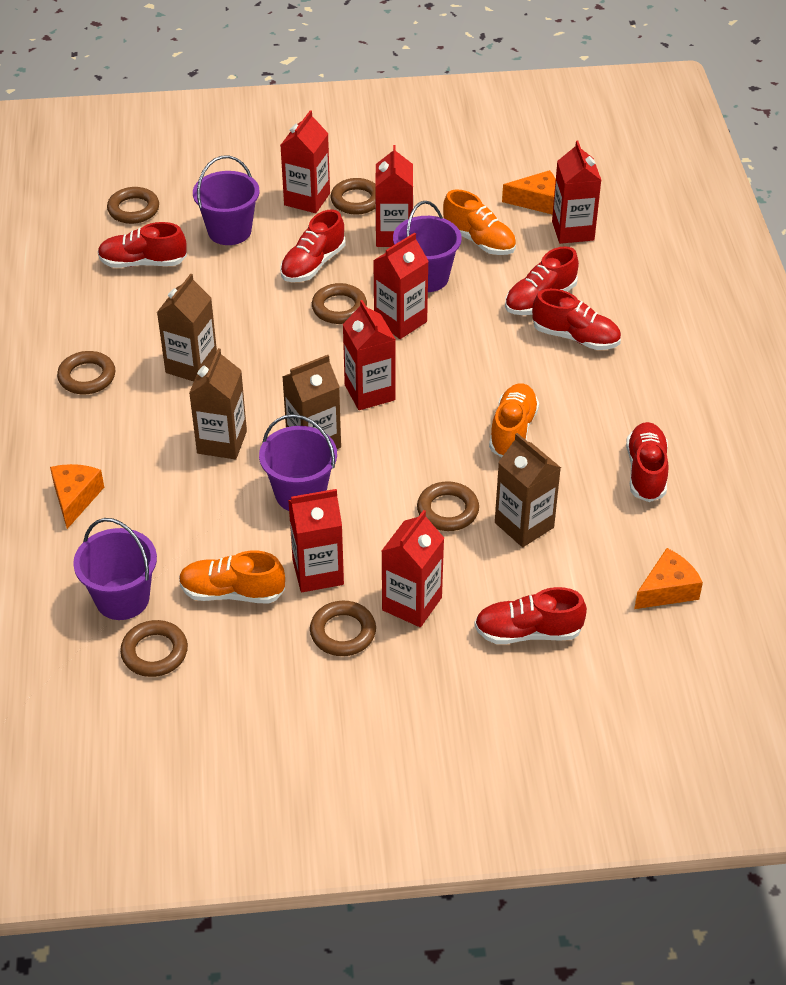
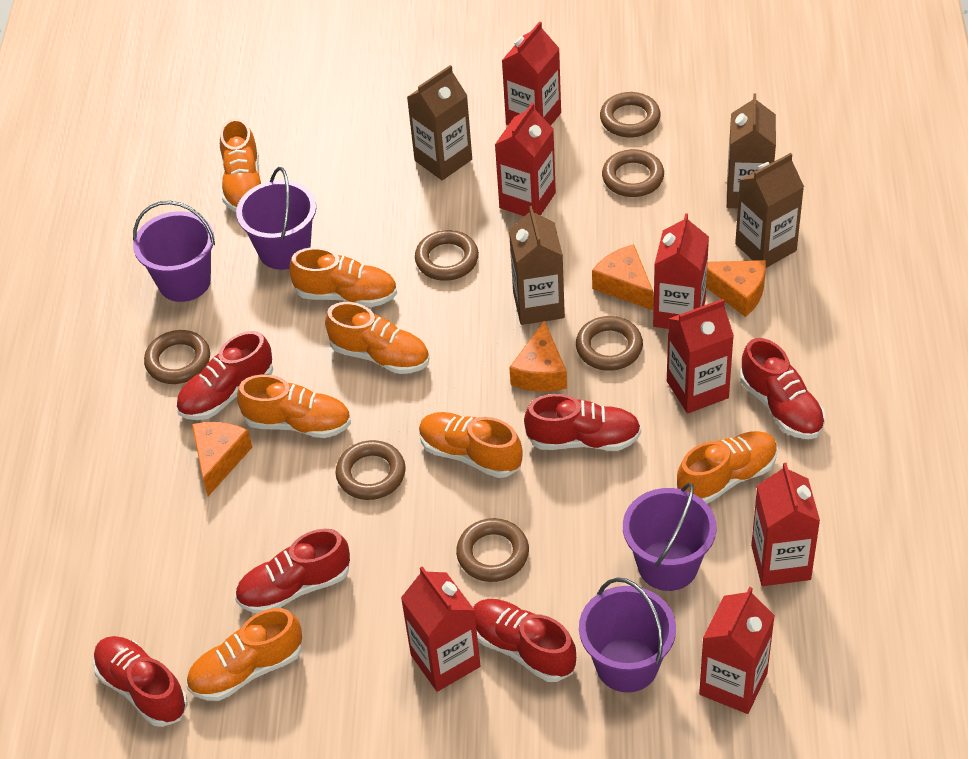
orange cheese: [50,464,104,529] [502,170,556,215] [634,548,703,609] = 3 -> [192,422,252,496] [509,320,567,392] [592,244,654,310] [706,260,766,317] = 4
orange shoe: [179,551,285,604] [443,189,516,255] [489,383,539,457] = 3 -> [186,608,302,701] [220,118,262,212] [237,375,351,438] [289,247,397,307] [325,302,429,374] [419,412,523,478] [677,431,778,504] = 7

